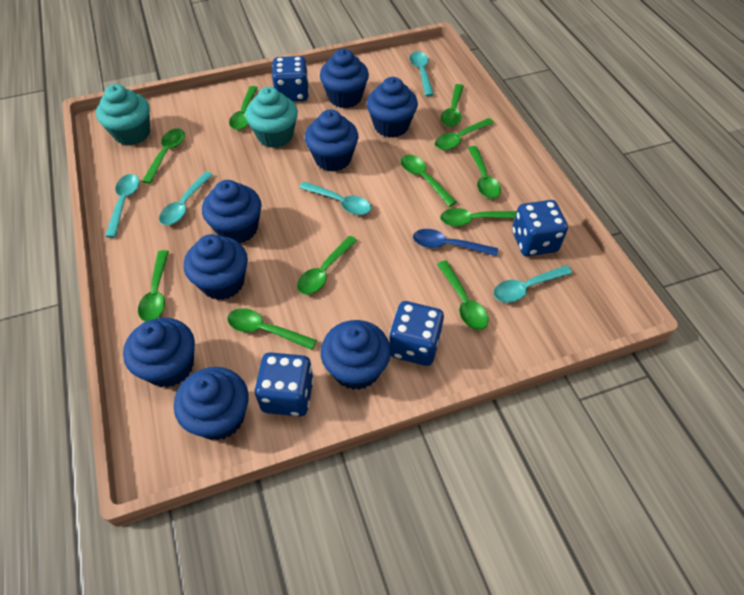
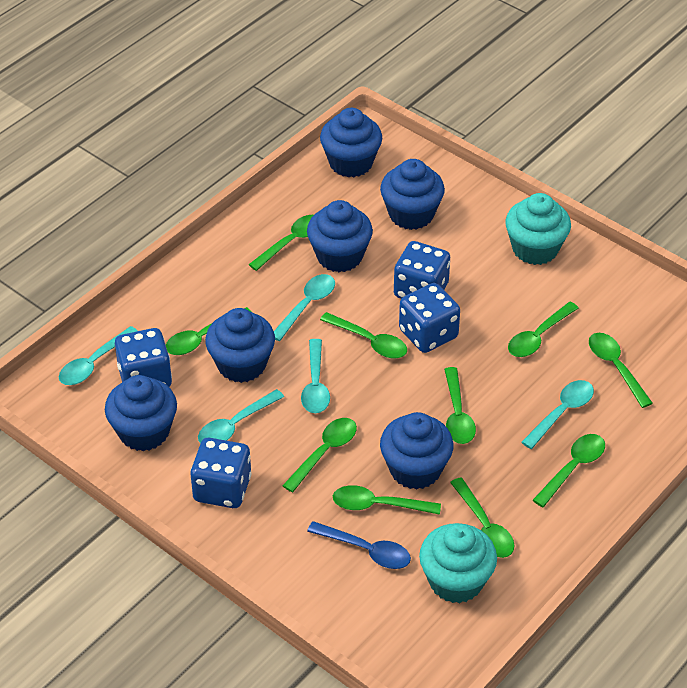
blue cupcake: [123,318,195,387] [174,367,249,441] [184,234,248,300] [202,180,262,243] [305,109,358,172] [320,49,369,108] [321,320,391,390] [367,77,418,138] = 8 -> [105,375,177,451] [205,308,275,383] [307,200,373,272] [320,108,382,177] [380,159,445,230] [380,412,454,490] = 6
green spoon: [138,250,169,321] [142,129,185,184] [227,308,317,350] [229,86,258,130] [297,236,357,295] [401,155,457,207] [435,118,494,150] [437,260,488,330] [440,208,517,226] [441,84,464,127] [468,146,501,199] = 11 -> [166,307,251,355] [248,215,313,271] [283,418,357,492] [320,312,407,358] [333,485,441,515] [444,367,476,444] [450,478,515,558] [508,302,578,357] [533,434,605,507] [589,333,653,408] = 10

